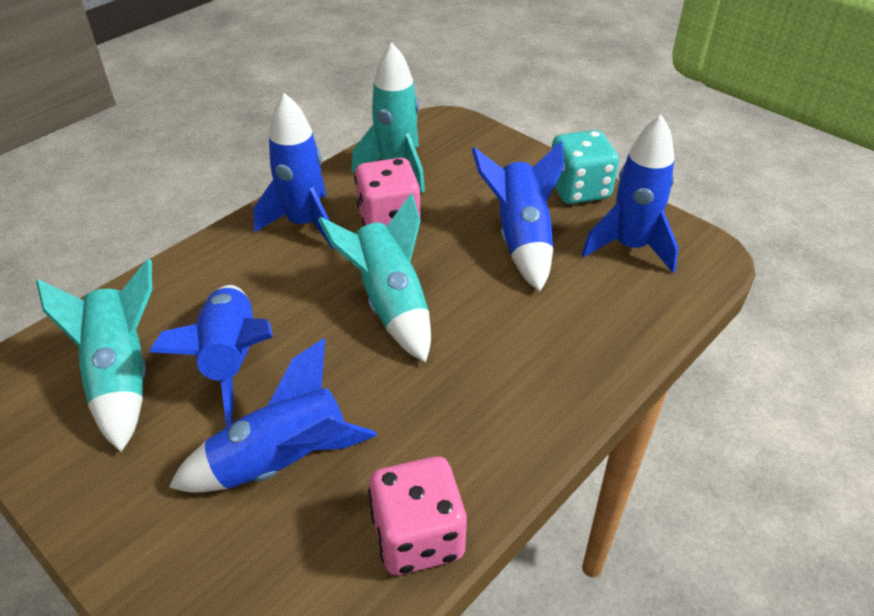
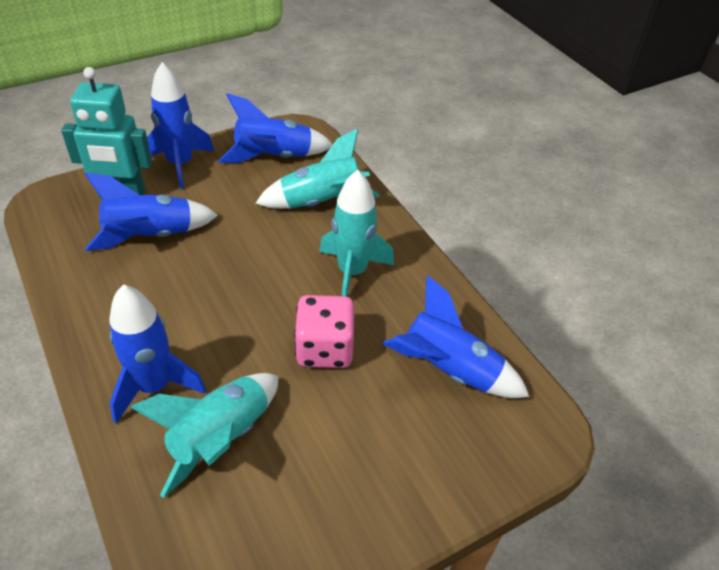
pink dice: [354,158,421,226] [368,456,467,575] = 2 -> [294,295,355,368] = 1
turquoise dice: [551,130,619,204] = 1 -> none = 0
turquoise robot: none = 0 -> [61,67,152,198] = 1

